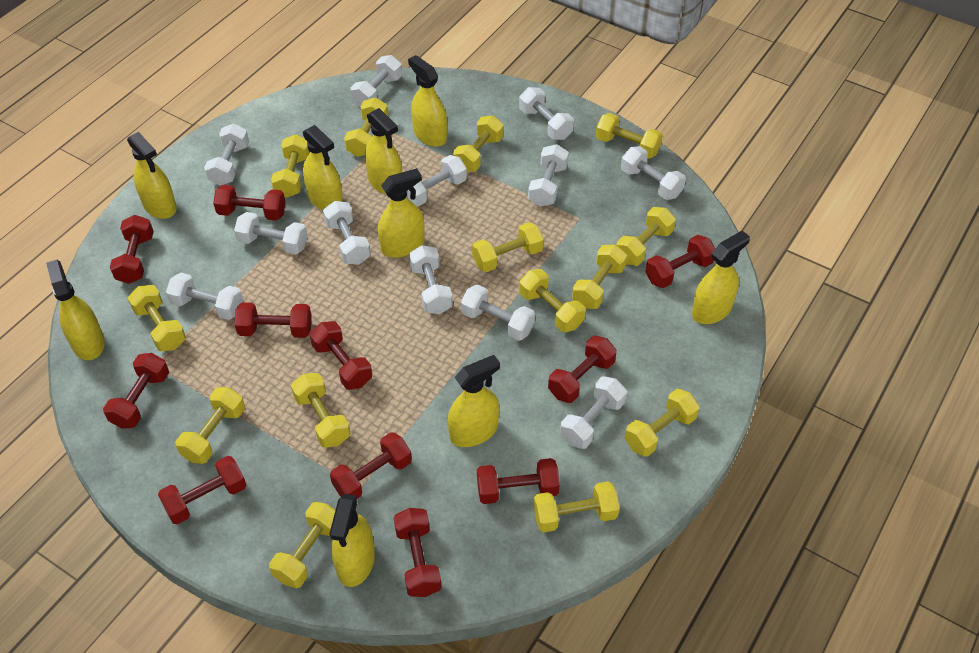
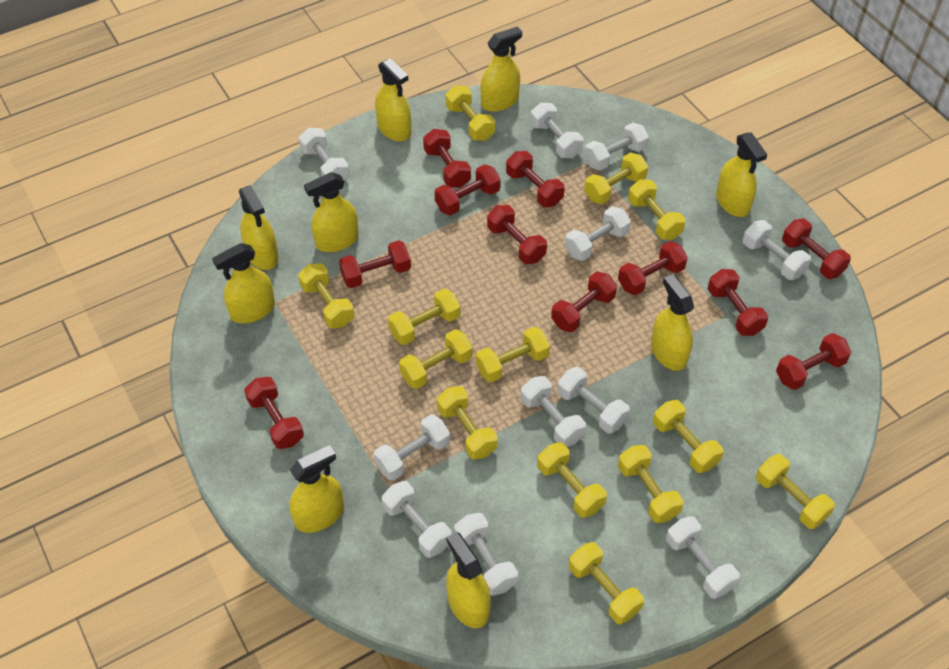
white dumbbell: [166,273,243,320] [204,124,249,186] [234,212,308,255] [323,201,371,265] [351,55,402,107] [407,155,467,206] [409,245,453,314] [461,284,535,341] [519,87,574,140] [528,144,569,207] [560,376,627,449] [621,146,686,200] = 12 -> [299,128,349,180] [374,414,450,481] [382,481,452,558] [454,513,518,596] [521,376,586,447] [530,102,583,158] [557,367,630,434] [565,206,631,261] [584,123,649,171] [666,516,740,599] [743,220,811,280] = 11
yellow dumbbell: [128,285,186,351] [175,387,245,464] [269,502,335,588] [271,134,310,198] [291,373,351,448] [344,97,388,157] [453,115,504,172] [472,222,544,272] [519,269,585,332] [533,481,620,533] [572,245,627,309] [596,113,663,158] [617,207,676,266] [625,389,700,457] = 14 -> [298,263,354,328] [388,289,460,345] [399,329,472,389] [437,386,498,460] [446,85,495,141] [476,327,550,383] [537,442,607,518] [569,542,644,624] [584,153,648,204] [618,445,684,523] [628,179,686,240] [653,400,724,473] [756,454,835,529] = 13

